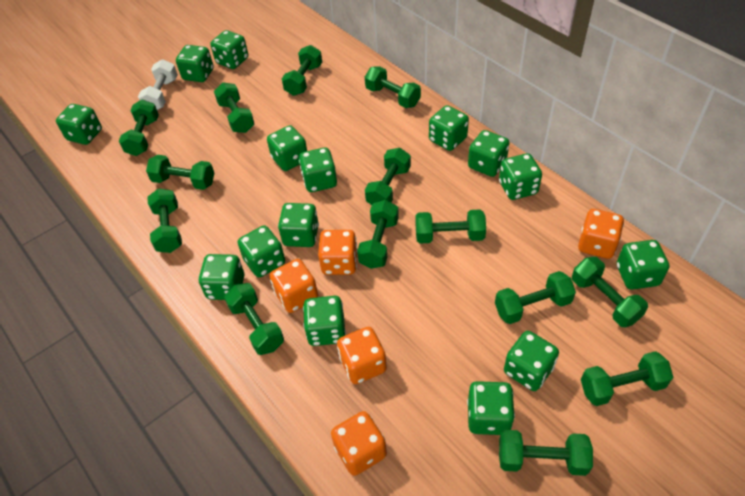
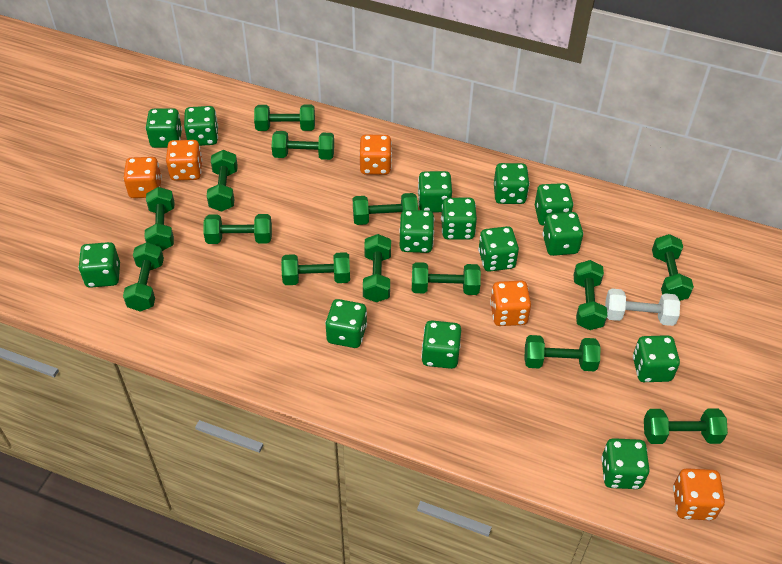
green dice: [56,104,102,145] [176,45,214,82] [199,254,244,300] [210,30,248,69] [238,226,285,278] [267,125,307,171] [278,203,319,247] [299,148,337,192] [303,296,346,346] [429,105,469,151] [467,381,515,435] [468,130,509,177] [499,153,542,200] [504,331,559,391] [617,240,669,290] = 15 -> [78,242,120,288] [145,108,182,148] [184,106,218,146] [325,299,367,348] [399,210,434,253] [418,171,452,212] [421,320,461,369] [441,198,477,240] [478,226,519,272] [494,163,530,204] [535,183,574,226] [542,212,583,256] [601,438,650,489] [633,335,680,382] = 14

